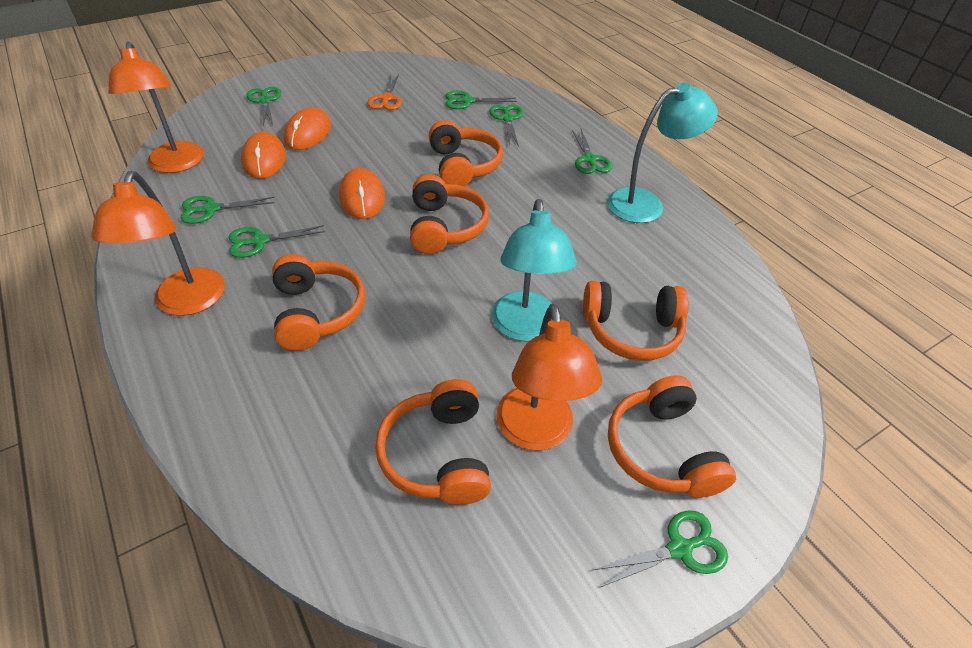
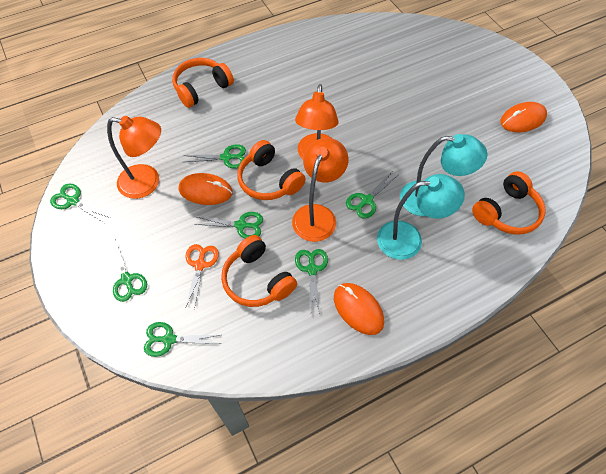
orange headphones: [272,254,365,351] [375,379,491,505] [410,174,489,254] [429,120,503,186] [583,281,689,361] [608,375,736,498] = 6 -> [172,58,234,108] [221,235,297,307] [237,140,306,200] [472,171,545,235] = 4

